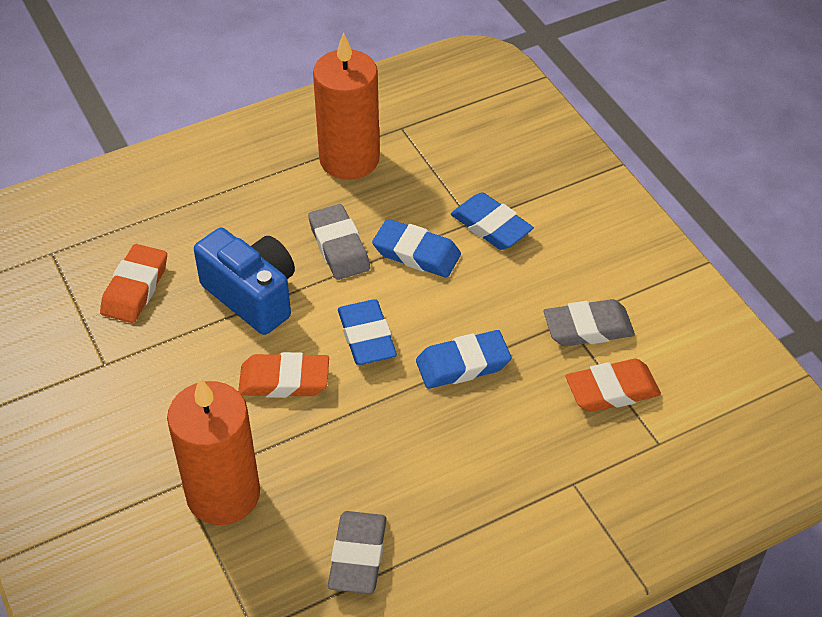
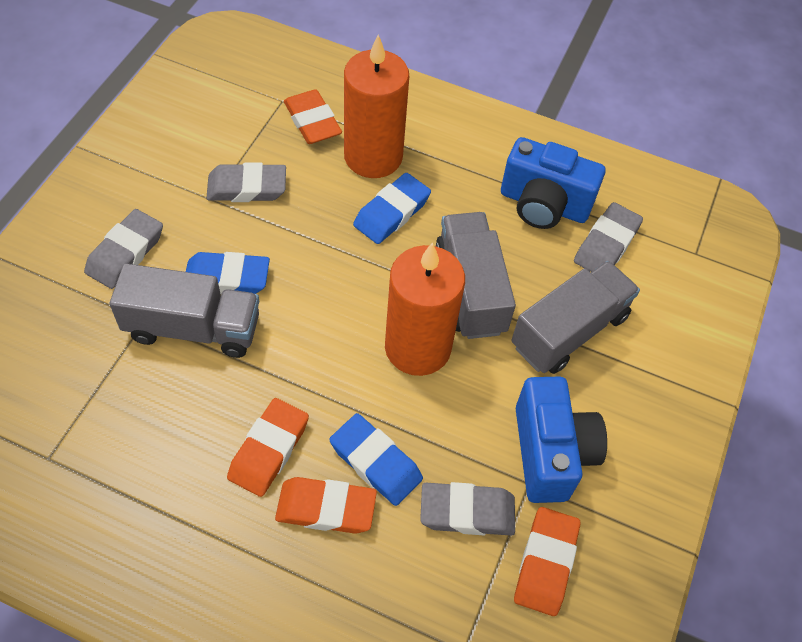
blue camera: [194,228,295,335] = 1 -> [501,137,605,229] [516,377,607,503] = 2
blue eraser: [338,299,397,365] [372,219,461,278] [416,330,511,389] [451,192,534,250] = 4 -> [186,252,270,294] [329,413,423,506] [353,173,431,244] = 3
grey eraser: [308,204,370,280] [328,511,387,594] [543,299,635,346] = 3 -> [84,209,163,289] [206,162,286,202] [420,482,515,536] [574,202,643,272] = 4
grey truck: none = 0 -> [110,263,259,358] [436,212,516,339] [512,261,640,374] = 3
orange eraser: [100,244,167,323] [238,352,329,398] [566,359,661,412] = 3 -> [227,398,309,497] [275,477,377,534] [284,89,342,144] [514,507,580,616] = 4

